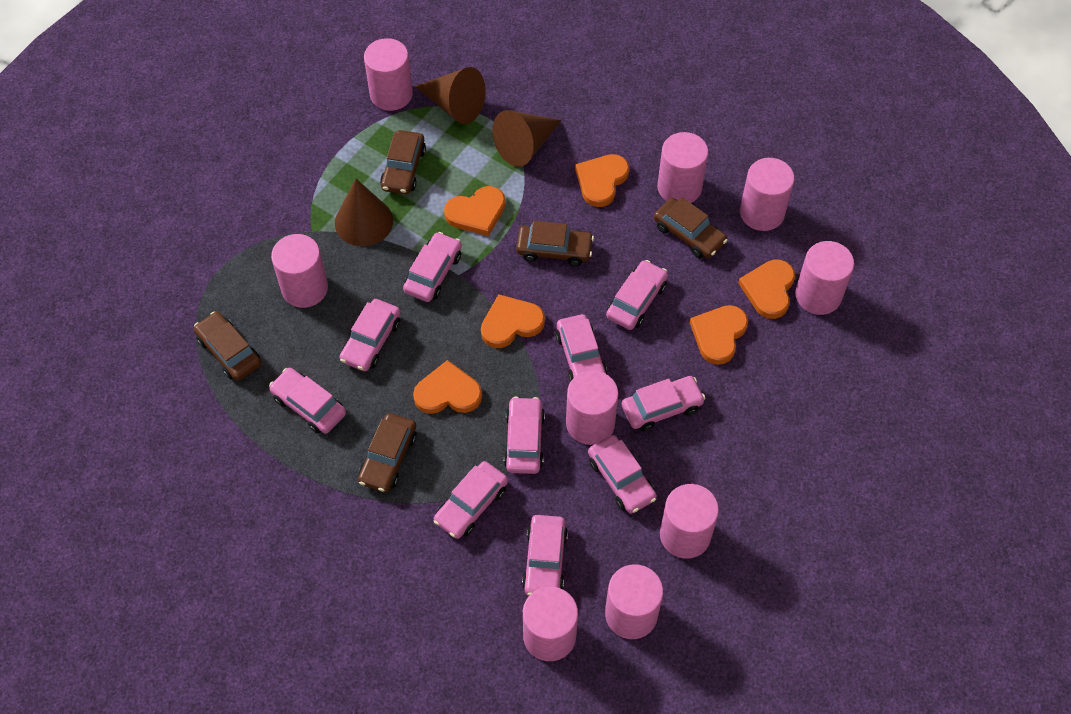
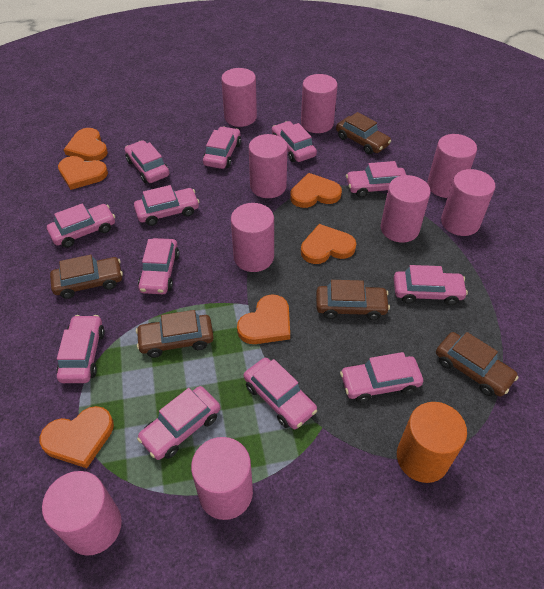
brown cone: [335,179,393,246] [415,67,486,124] [492,110,562,167] = 3 -> none = 0
orange cylinder: none = 0 -> [397,402,467,483] = 1
pink car: [269,368,346,434] [340,299,401,371] [403,232,462,302] [434,461,508,539] [504,397,545,474] [522,515,568,595] [556,314,607,381] [588,435,657,514] [606,260,668,330] [622,376,705,431] = 10 -> [47,204,115,248] [57,315,105,383] [125,140,169,183] [134,185,199,226] [137,386,220,460] [138,238,180,294] [203,126,241,169] [244,358,317,429] [272,121,317,162] [340,352,423,403] [346,161,406,198] [394,265,468,305] = 12

